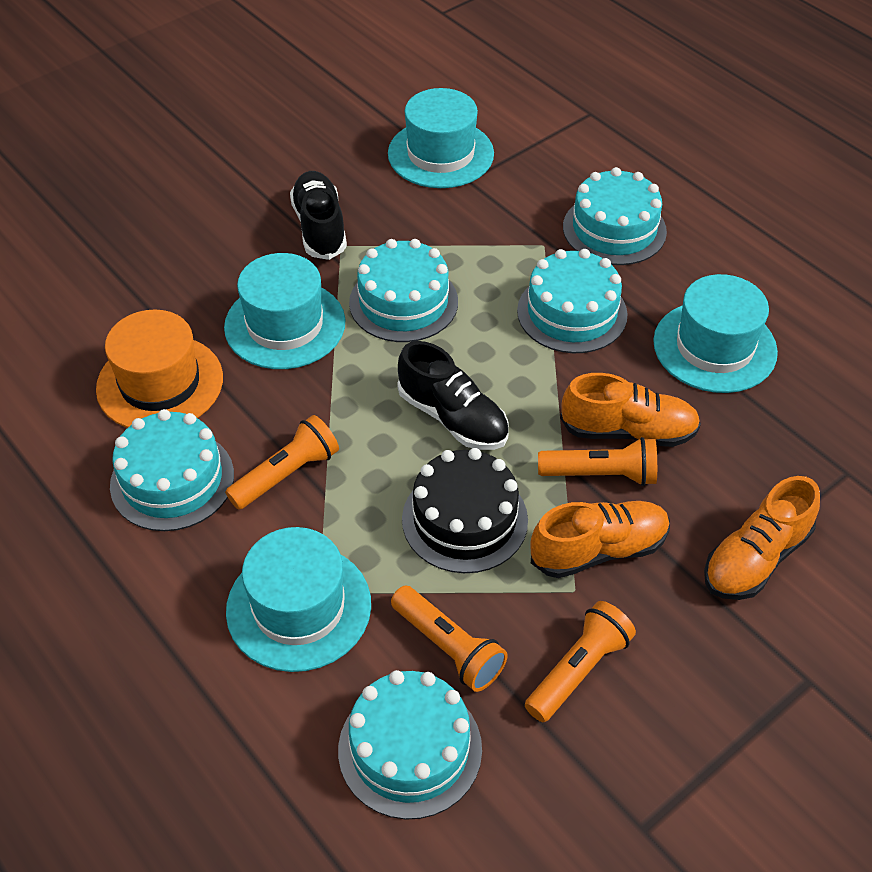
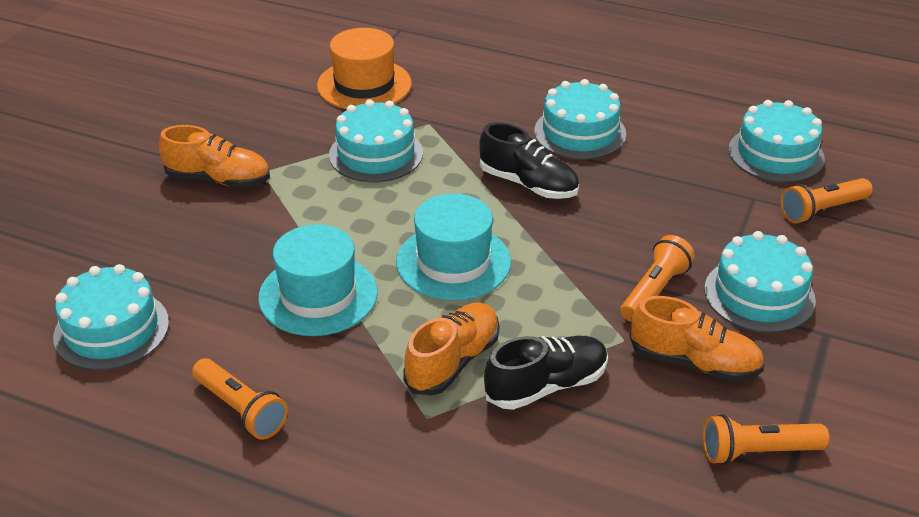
black cake: [402,448,528,573] = 1 -> none = 0
turquoise hat: [224,253,345,369] [226,527,371,672] [388,88,494,188] [653,274,778,393] = 4 -> [258,224,378,336] [396,193,511,301] = 2

